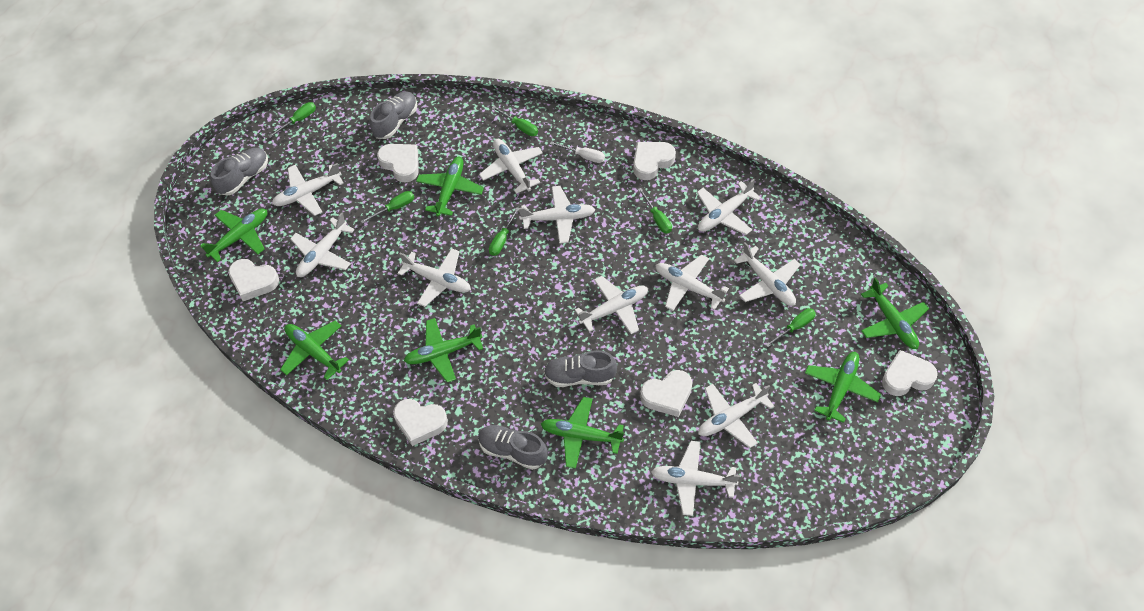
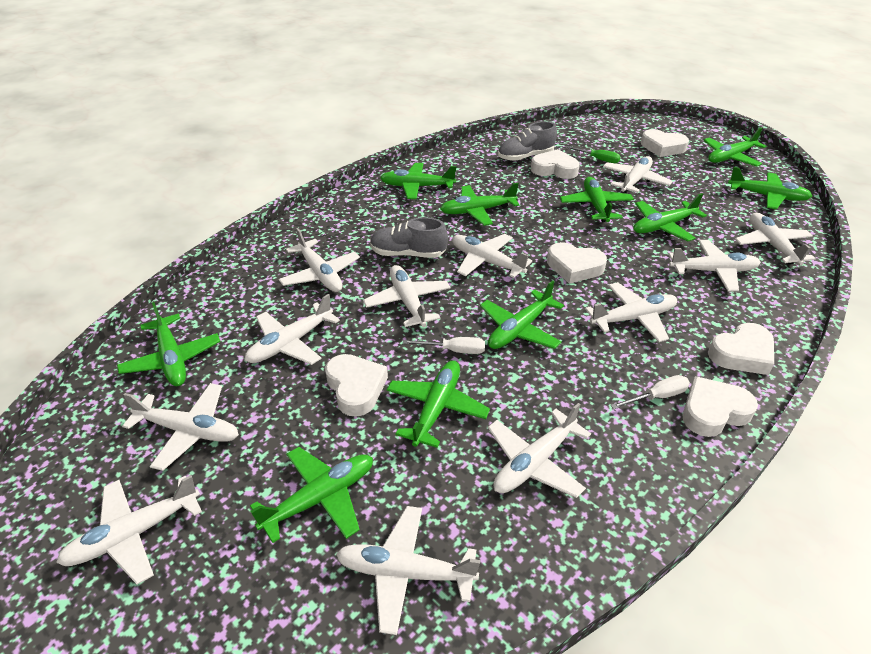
green plane: [200,208,267,262] [280,320,349,380] [404,318,483,382] [416,157,484,216] [541,397,624,469] [805,352,881,423] [861,277,929,349] = 7 -> [117,302,221,386] [250,447,373,543] [380,163,456,199] [387,361,490,448] [440,183,519,226] [480,280,564,349] [560,177,634,222] [633,193,707,241] [703,128,766,167] [728,167,812,210] = 10
green screwdriver: [269,102,316,137] [361,191,414,224] [489,207,519,256] [492,106,538,136] [638,188,672,234] [766,308,816,347] = 6 -> [565,146,621,163] = 1
grey shoe: [211,148,268,196] [370,91,417,139] [478,425,548,470] [544,350,617,387] = 4 -> [370,217,448,258] [498,121,557,161] = 2
white plane: [272,163,344,216] [290,213,355,277] [397,248,471,307] [479,139,543,194] [519,186,596,244] [575,276,648,334] [651,441,740,516] [655,254,729,311] [697,179,761,235] [698,383,774,448] [734,242,800,306] = 11 -> [56,475,202,584] [122,383,239,471] [245,294,340,365] [279,228,360,292] [336,506,480,635] [363,265,451,327] [452,234,532,278] [488,403,591,498] [585,282,677,342] [603,156,673,193] [669,240,761,291] [735,213,816,265] = 12
white screwdriver: [550,141,605,163] = 1 -> [403,337,485,354] [611,375,690,409] = 2

